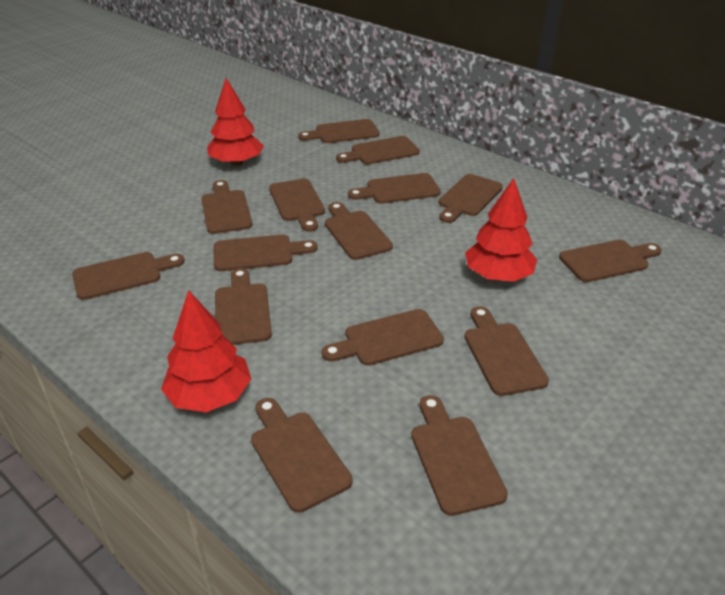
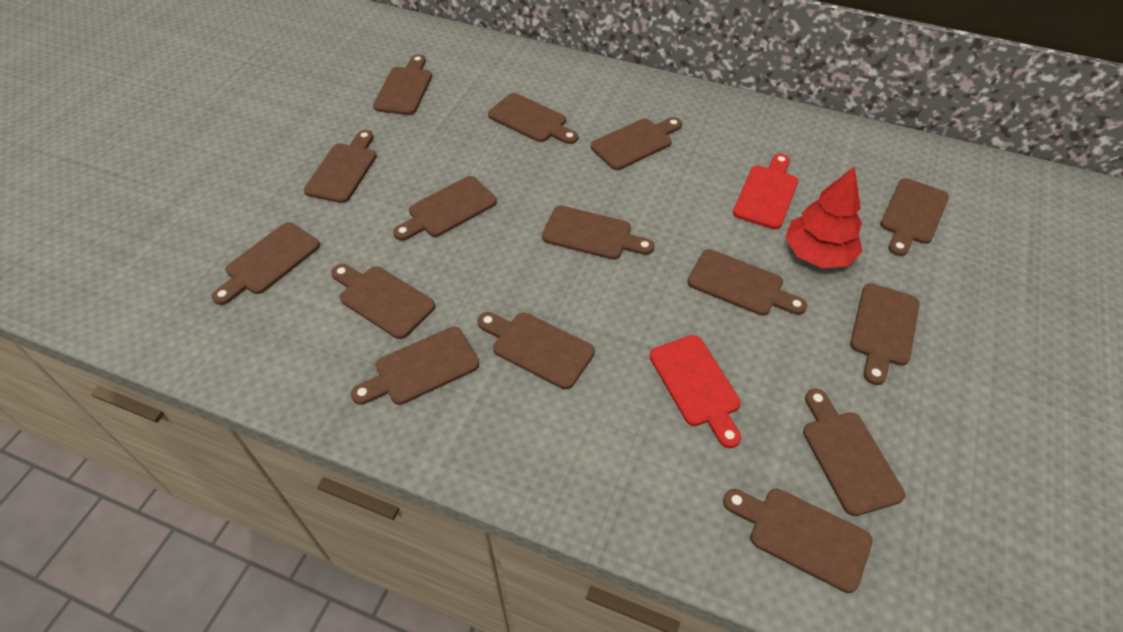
red cutting board: none = 0 -> [650,335,741,448] [733,154,798,229] = 2
red tree: [161,290,251,412] [207,78,264,166] [465,178,537,282] = 3 -> [785,166,862,268] = 1

